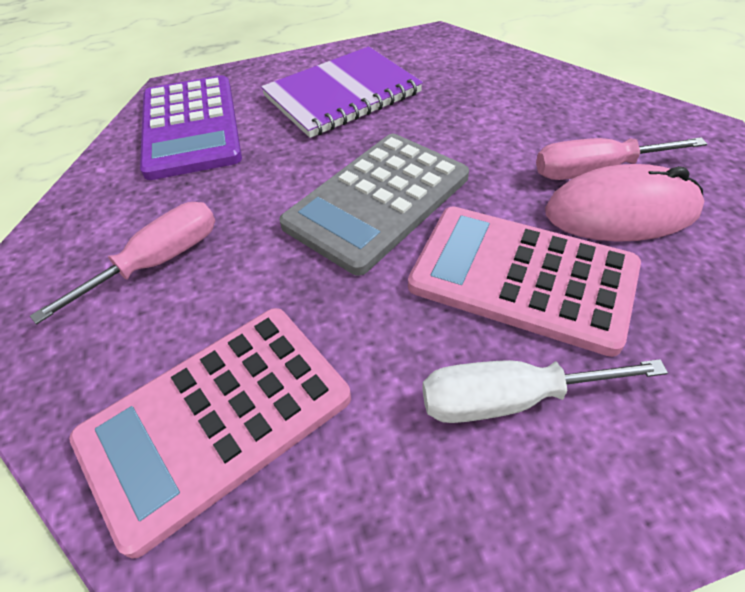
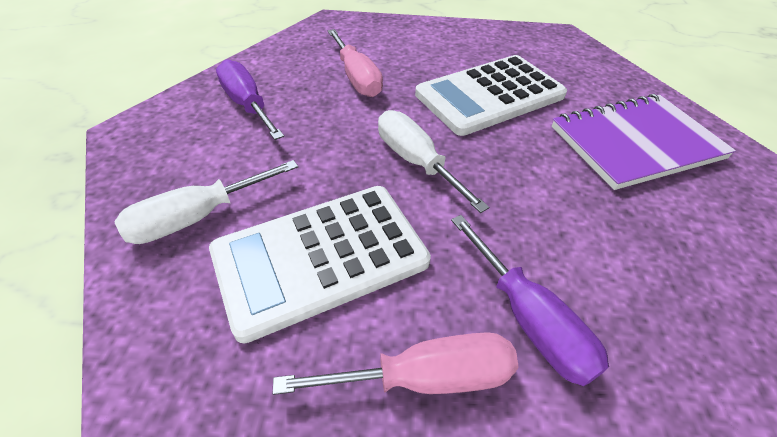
grey calculator: [279,134,469,276] = 1 -> none = 0
pink calculator: [69,308,351,559] [408,207,641,357] = 2 -> none = 0
pink mouse: [545,164,704,242] = 1 -> none = 0
purple calculator: [140,75,242,180] = 1 -> none = 0
purple screwdriver: none = 0 -> [216,59,284,140] [451,215,609,386] = 2
white calculator: none = 0 -> [209,186,431,344] [415,55,567,136] = 2
white screwdriver: [422,359,668,423] = 1 -> [115,160,298,244] [378,110,489,213] = 2

